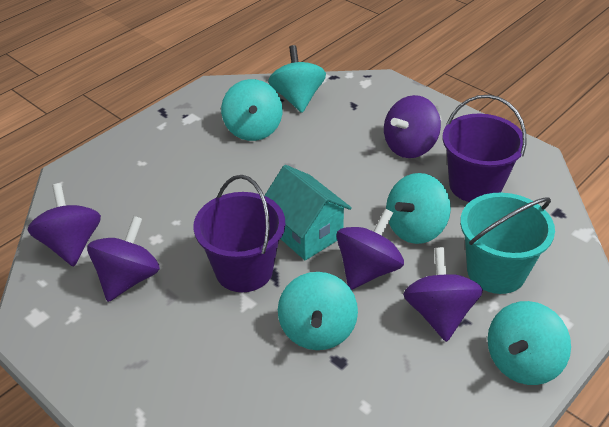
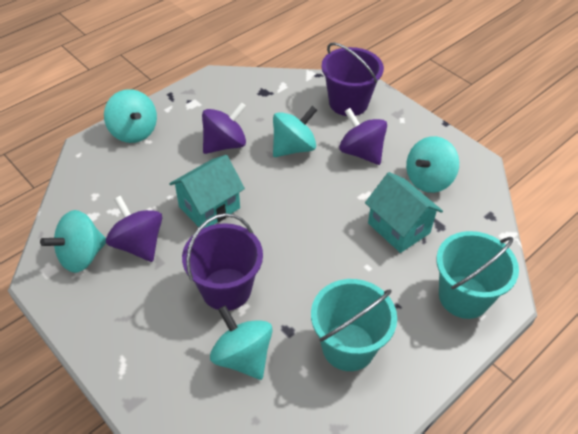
purple spinning top: [27,183,101,267] [87,216,160,302] [336,209,404,290] [384,95,441,158] [403,247,483,342] = 5 -> [106,196,162,262] [202,102,246,154] [339,108,387,165] = 3
turquoise bucket: [460,193,555,294] = 1 -> [311,279,397,371] [436,231,519,319] = 2
turquoise house: [264,165,352,260] = 1 -> [169,155,245,228] [365,172,443,253] = 2

